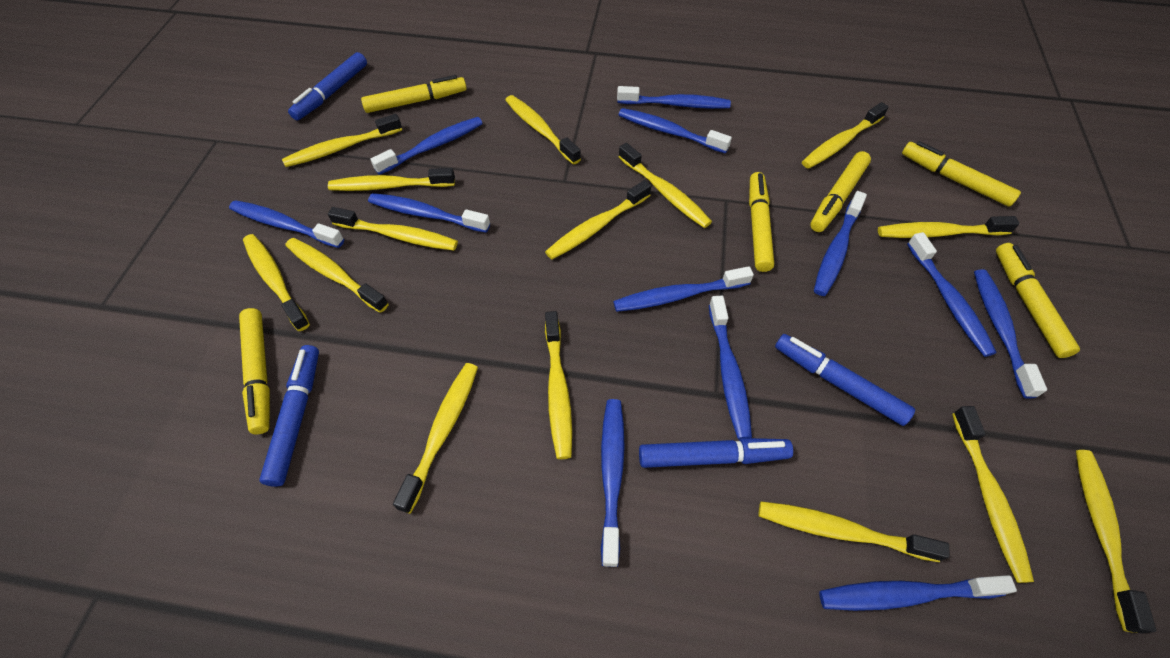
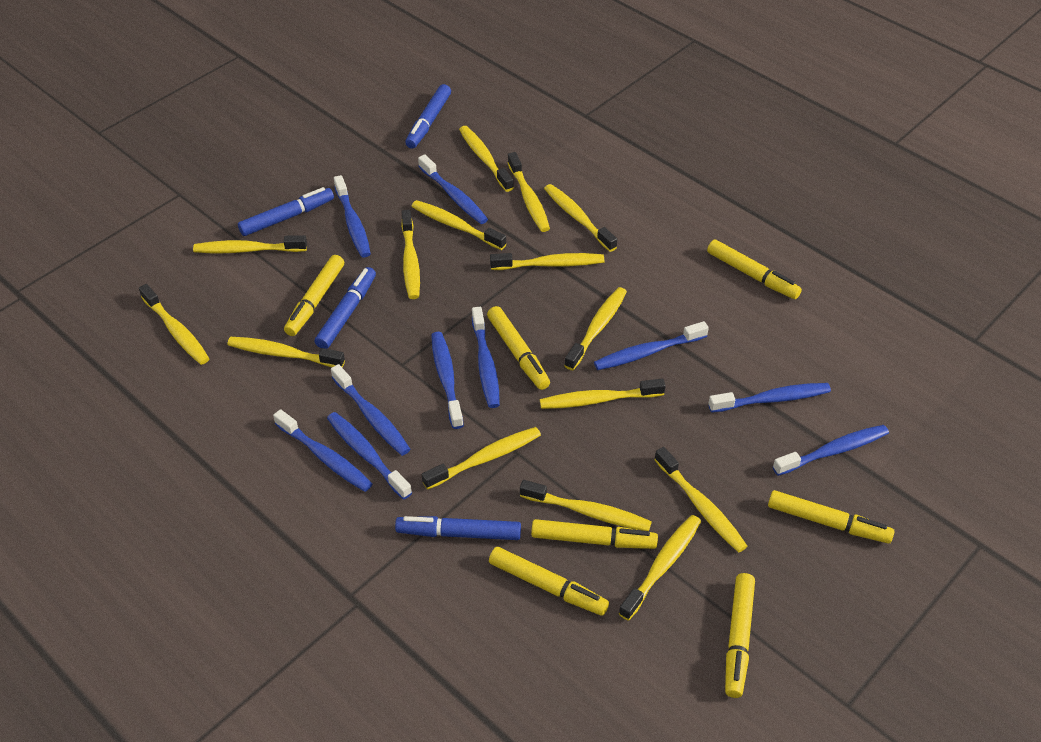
blue toothbrush: [229,200,344,248] [368,193,490,233] [370,117,483,175] [601,399,625,567] [613,266,754,312] [617,86,731,109] [619,108,732,153] [709,296,752,439] [814,191,867,296] [819,575,1017,611] [907,232,996,357] [974,269,1047,399] = 12 -> [273,409,372,492] [327,412,412,500] [331,364,411,456] [334,175,371,258] [418,154,488,224] [431,332,464,429] [472,307,500,408] [594,321,709,370] [708,383,831,413] [773,425,889,476] = 10
yellow marker: [239,308,270,434] [361,75,467,113] [749,172,774,272] [810,151,871,232] [902,141,1021,207] [996,243,1080,358] = 6 -> [284,255,344,336] [487,306,550,390] [489,547,609,616] [531,519,658,549] [707,240,802,299] [725,573,755,698] [768,490,894,543] = 7

